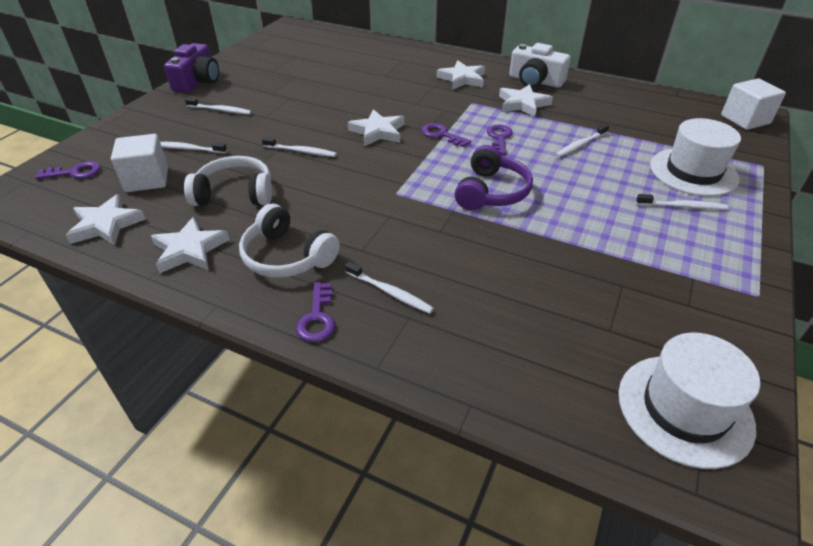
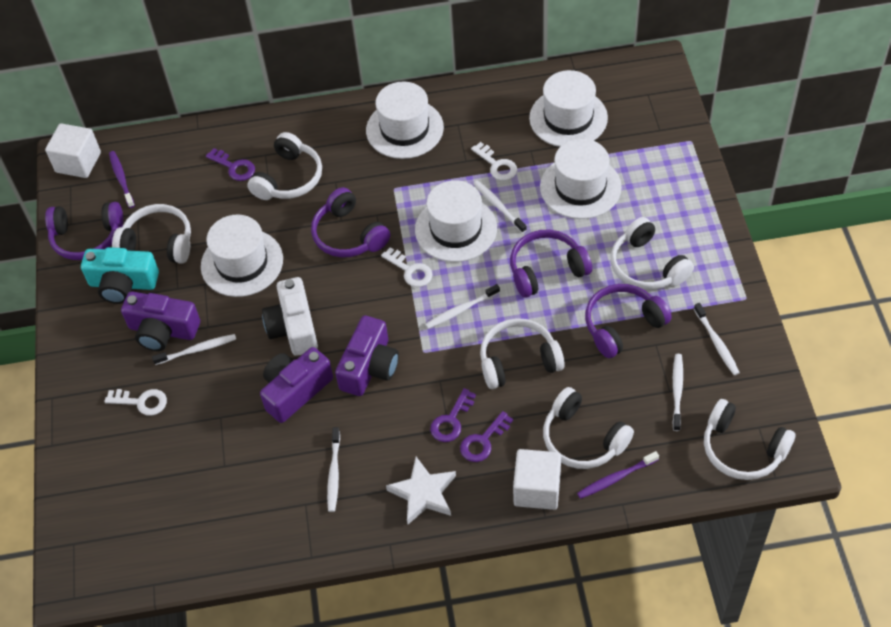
purple camera: [164,43,219,93] = 1 -> [121,291,200,351] [260,347,333,423] [335,316,399,396] = 3
purple headphones: [455,145,533,211] = 1 -> [45,202,123,260] [311,187,390,257] [510,230,592,298] [585,284,672,358] = 4
purple key: [35,161,101,179] [296,282,335,342] [422,123,471,147] [487,124,513,155] = 4 -> [206,148,255,181] [430,388,476,442] [460,411,513,462] = 3
purple toothbrush: none = 0 -> [109,151,135,208] [577,451,659,499] = 2
turquoise camera: none = 0 -> [81,247,159,304] = 1
white hat: [619,333,760,469] [650,118,741,196] = 2 -> [201,214,283,297] [366,82,444,159] [415,180,497,262] [529,70,608,147] [540,139,622,219] = 5
white headphones: [184,156,272,206] [239,204,340,277] = 2 -> [112,204,191,264] [247,132,322,200] [480,318,565,389] [543,387,634,469] [611,217,694,290] [704,399,795,480] = 6
white key: none = 0 -> [104,389,167,416] [381,247,433,287] [471,142,517,181] = 3
white star: [66,194,146,246] [151,217,229,274] [348,109,404,146] [436,60,485,90] [499,84,553,117] = 5 -> [386,457,456,524] = 1

